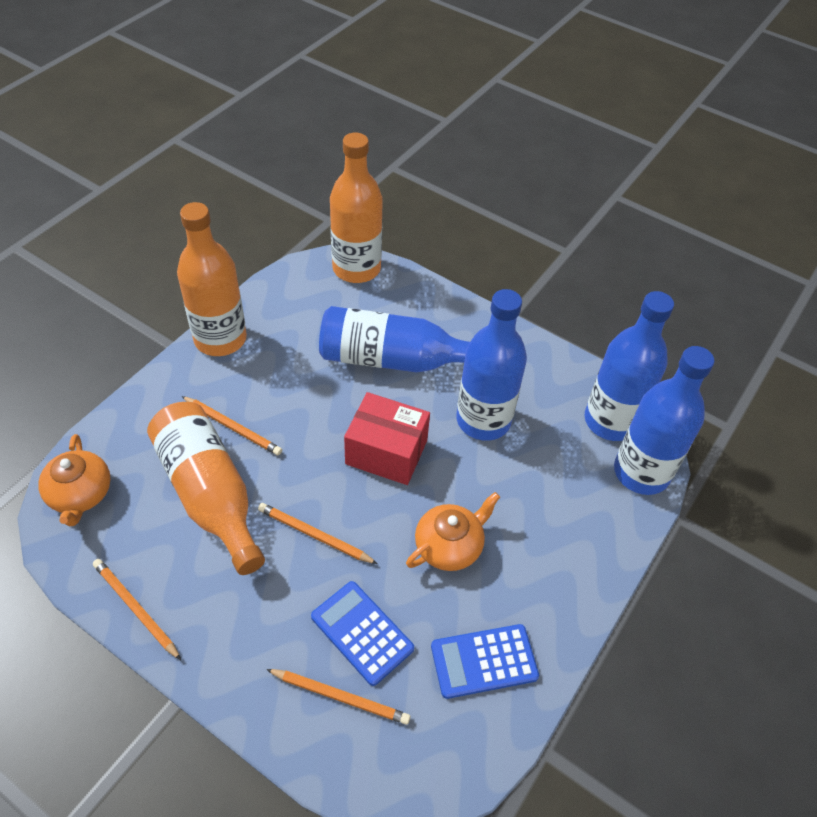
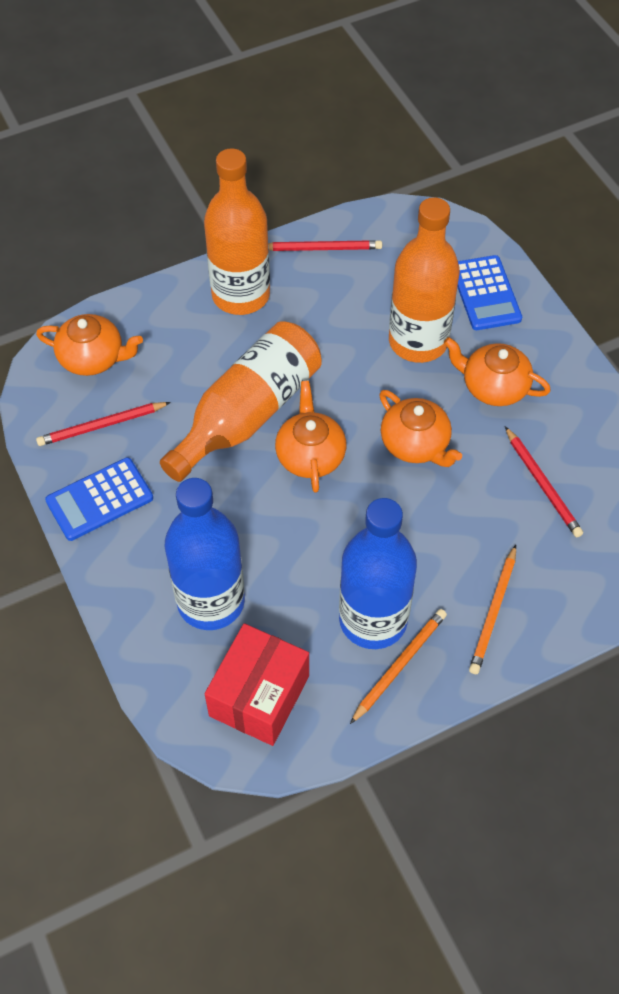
blue bottle: [319,306,470,373] [456,289,527,441] [585,291,674,441] [614,346,714,495] = 4 -> [165,478,245,630] [339,498,417,649] = 2
orange pencil: [93,559,181,660] [182,396,282,455] [258,503,378,564] [266,669,410,725] = 4 -> [350,609,447,724] [469,545,516,674] = 2
orange teapot: [38,434,111,526] [406,492,500,571] = 2 -> [36,314,143,376] [275,381,346,493] [379,390,462,467] [444,337,551,406] = 4
red pencil: none = 0 -> [36,402,171,446] [268,240,382,251] [505,426,583,537] = 3

